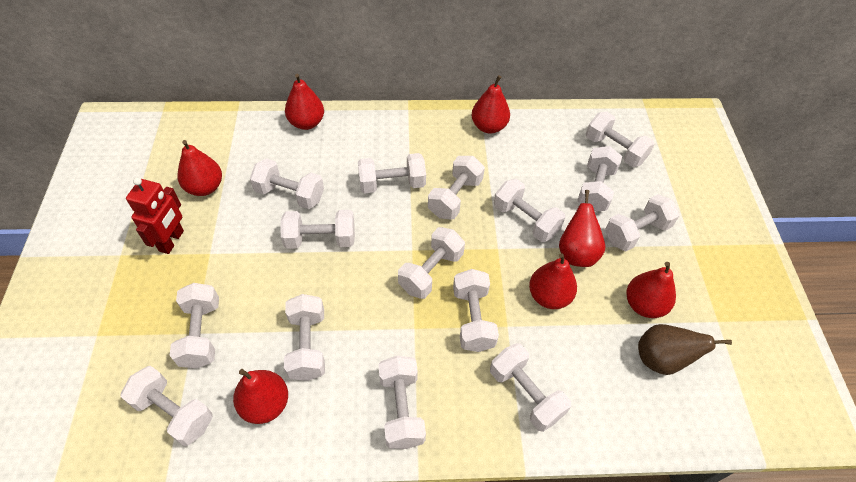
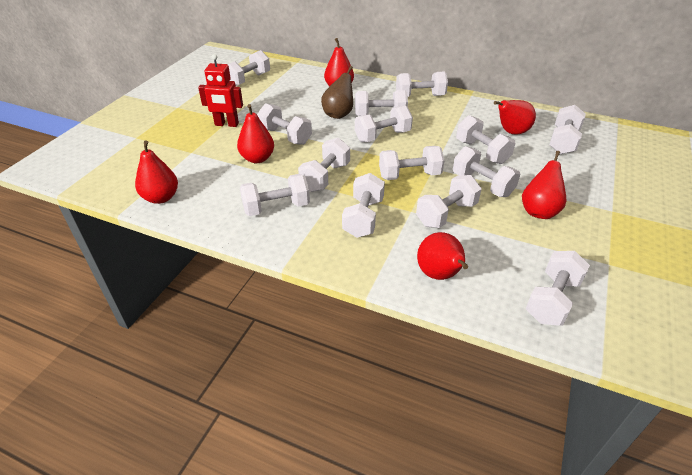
red pear: [177,140,222,196] [233,369,288,424] [285,74,324,130] [472,75,510,134] [529,253,577,309] [559,190,605,267] [626,262,676,318] = 7 -> [135,140,178,204] [237,104,274,163] [324,38,354,86] [417,232,468,280] [494,100,536,135] [522,151,566,219] = 6
white dumbbell: [120,366,213,446] [170,283,219,368] [250,158,324,209] [280,210,355,249] [284,294,325,381] [358,153,426,194] [378,356,426,449] [398,227,465,299] [428,156,485,219] [453,269,499,352] [490,343,571,432] [494,179,565,242] [577,146,622,211] [586,112,655,167] [605,194,680,251] = 15 -> [228,50,270,86] [240,174,310,216] [257,103,312,145] [298,138,350,192] [342,173,385,238] [355,90,408,116] [355,106,413,142] [379,146,445,180] [396,71,448,97] [416,175,481,228] [453,146,520,197] [456,115,515,164] [526,251,590,326] [549,105,586,154] = 14

